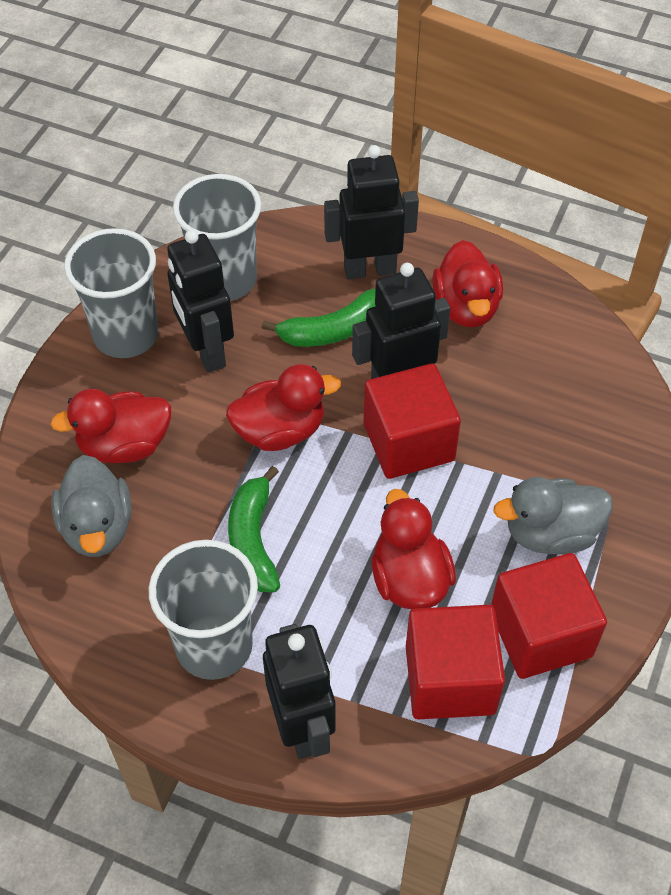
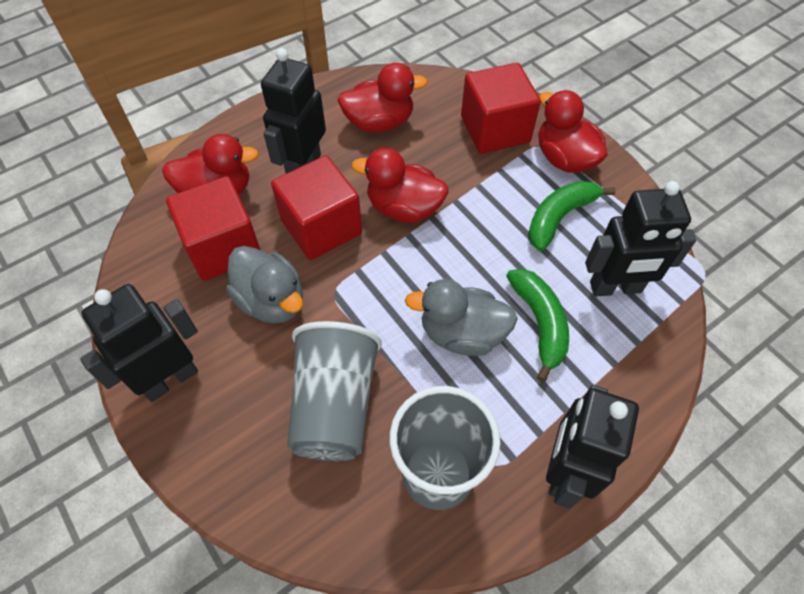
grey cup: [64,228,158,358] [149,540,258,680] [173,174,261,301] = 3 -> [287,321,382,461] [390,386,501,510] = 2

